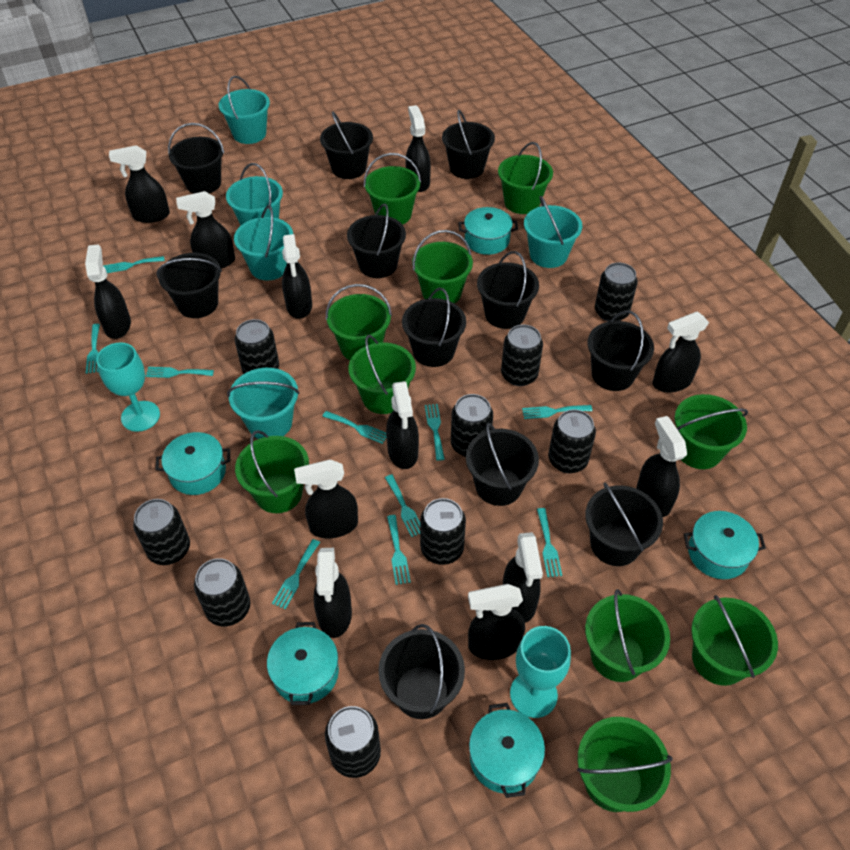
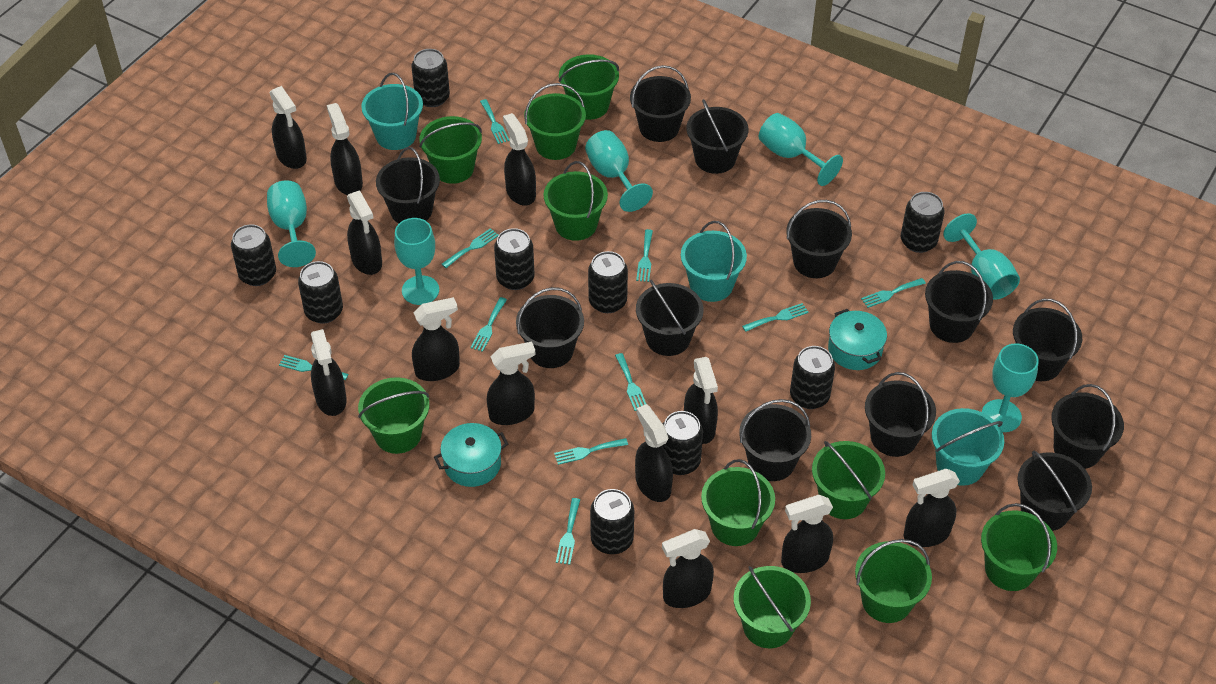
black bucket: [157,253,222,318] [168,123,224,194] [320,111,373,179] [347,204,406,278] [379,624,465,719] [402,288,466,367] [442,110,495,179] [466,423,539,506] [477,251,539,329] [585,483,663,566] [588,311,654,391] = 11 -> [376,147,440,223] [516,287,584,368] [630,65,691,142] [636,280,704,356] [687,99,748,174] [739,399,811,481] [786,200,852,278] [865,372,936,457] [925,261,993,343] [1013,299,1082,381] [1018,451,1092,531] [1051,384,1124,469] = 12
turquoise bucket: [219,76,270,144] [226,163,283,226] [227,368,300,439] [234,205,293,280] [524,196,582,268] = 5 -> [361,73,423,150] [681,221,747,302] [932,408,1004,486] = 3
turquoise goblet: [96,342,160,432] [510,626,571,718] = 2 -> [267,180,316,267] [394,218,439,305] [585,130,653,212] [759,113,843,186] [943,213,1020,300] [982,343,1039,432] = 6
turquoise pot: [155,432,230,495] [267,622,339,705] [458,207,518,255] [469,703,545,798] [684,511,766,579] = 5 -> [434,423,508,487] [828,309,887,370] = 2

